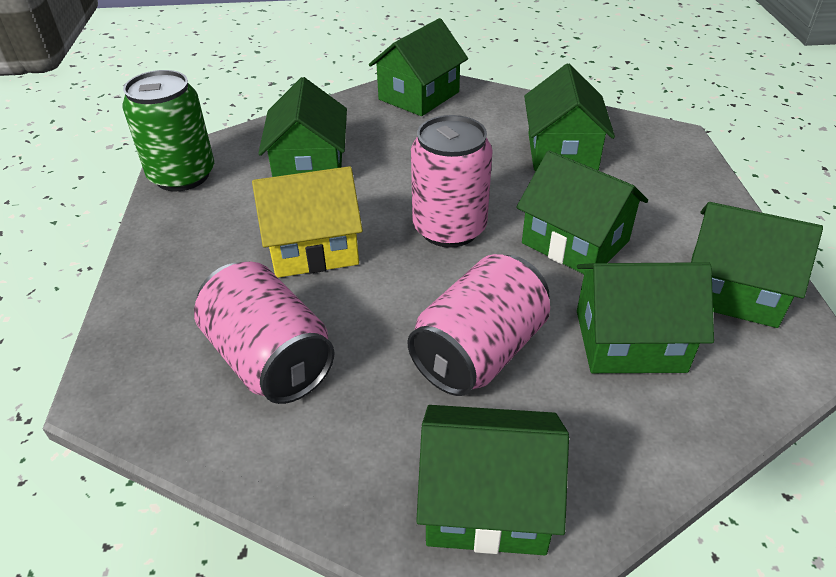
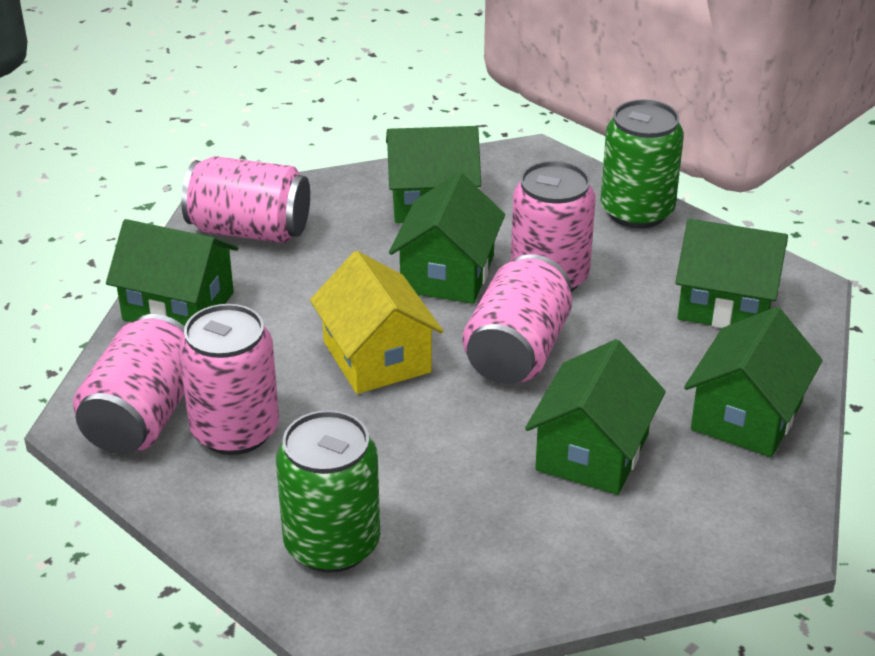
green can: [122,70,214,191] = 1 -> [276,410,380,573] [600,100,684,228] = 2
green house: [258,77,347,177] [369,18,468,116] [416,405,569,555] [516,150,648,274] [524,63,615,171] [577,262,714,373] [691,202,823,328] = 7 -> [106,219,238,326] [386,126,481,223] [389,172,505,304] [525,339,666,495] [675,219,788,328] [684,307,823,457] = 6
pink can: [194,262,335,404] [408,254,550,396] [411,115,493,248] = 3 -> [73,314,185,454] [179,304,279,455] [181,156,310,243] [463,254,572,384] [511,161,596,292] = 5

